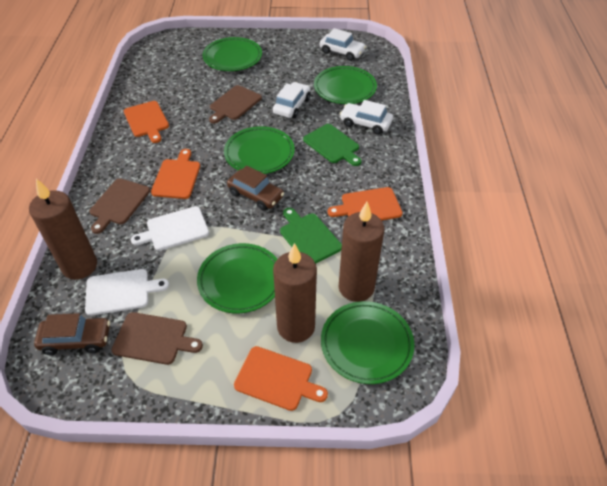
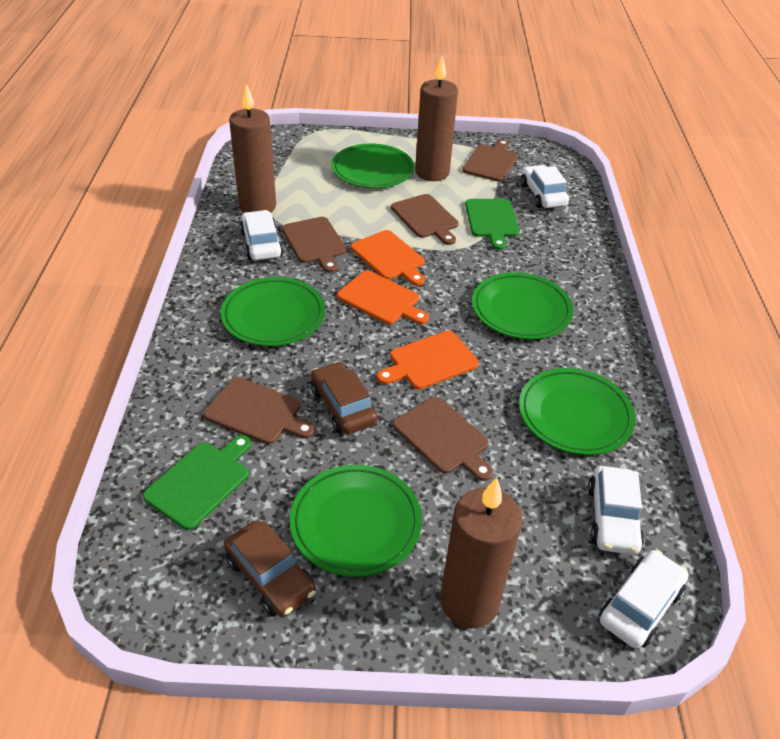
brown cutting board: [90,178,150,234] [111,312,203,365] [209,85,262,123] = 3 -> [204,377,315,444] [282,217,347,273] [391,194,458,245] [393,397,493,481] [462,139,518,182] = 5
orange cutting board: [124,101,169,143] [151,149,200,199] [234,346,328,411] [328,187,402,221] = 4 -> [337,270,429,324] [351,230,425,286] [377,331,479,389] = 3
white car: [273,82,310,118] [320,28,366,61] [340,100,393,135] = 3 -> [240,210,283,260] [521,165,569,208] [588,466,644,555] [599,550,688,649] = 4
white cutting board: [85,269,169,316] [131,206,209,251] = 2 -> none = 0

